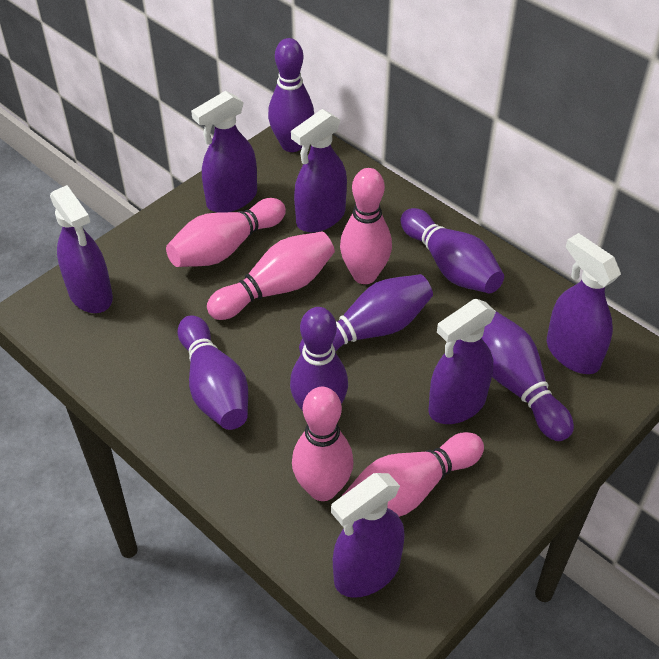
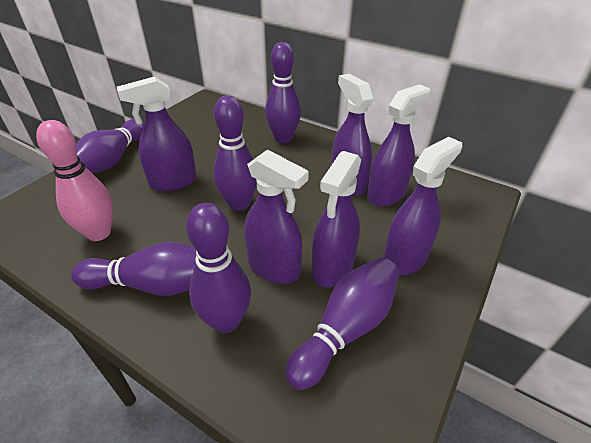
pink bowling pin: [166,198,286,267] [207,232,335,320] [292,387,354,501] [340,168,392,284] [342,432,484,517] = 5 -> [36,120,113,241] = 1

